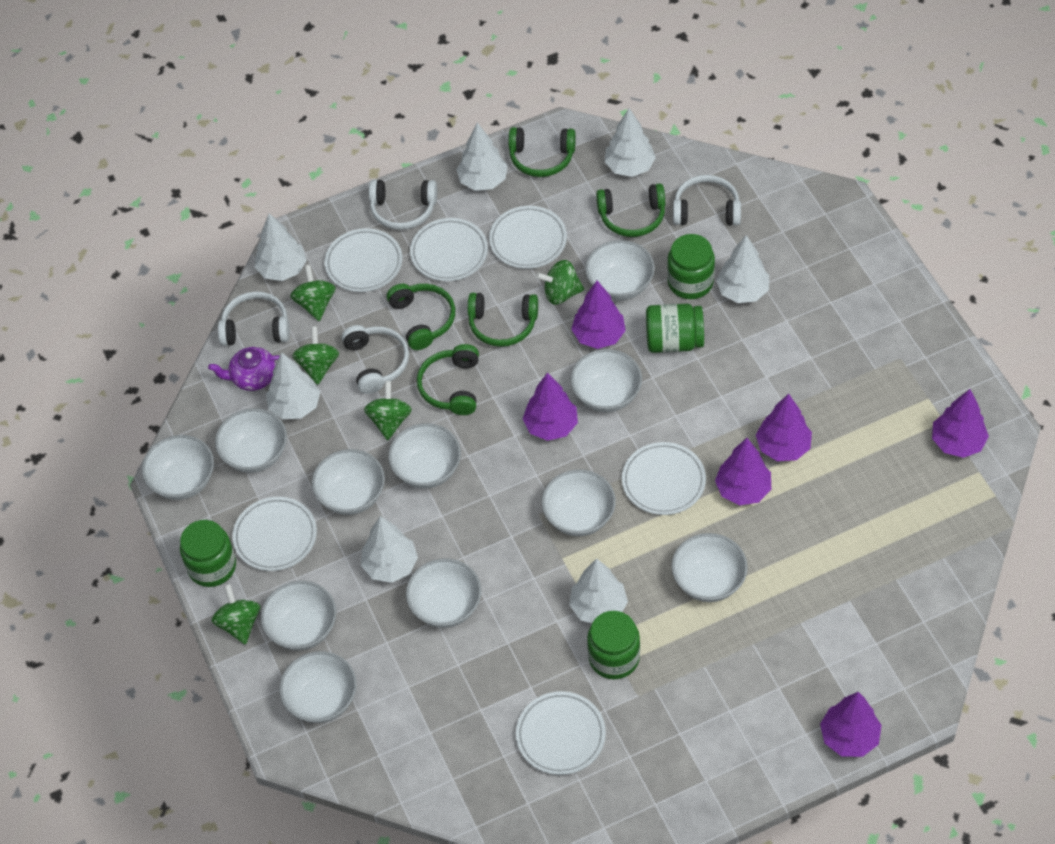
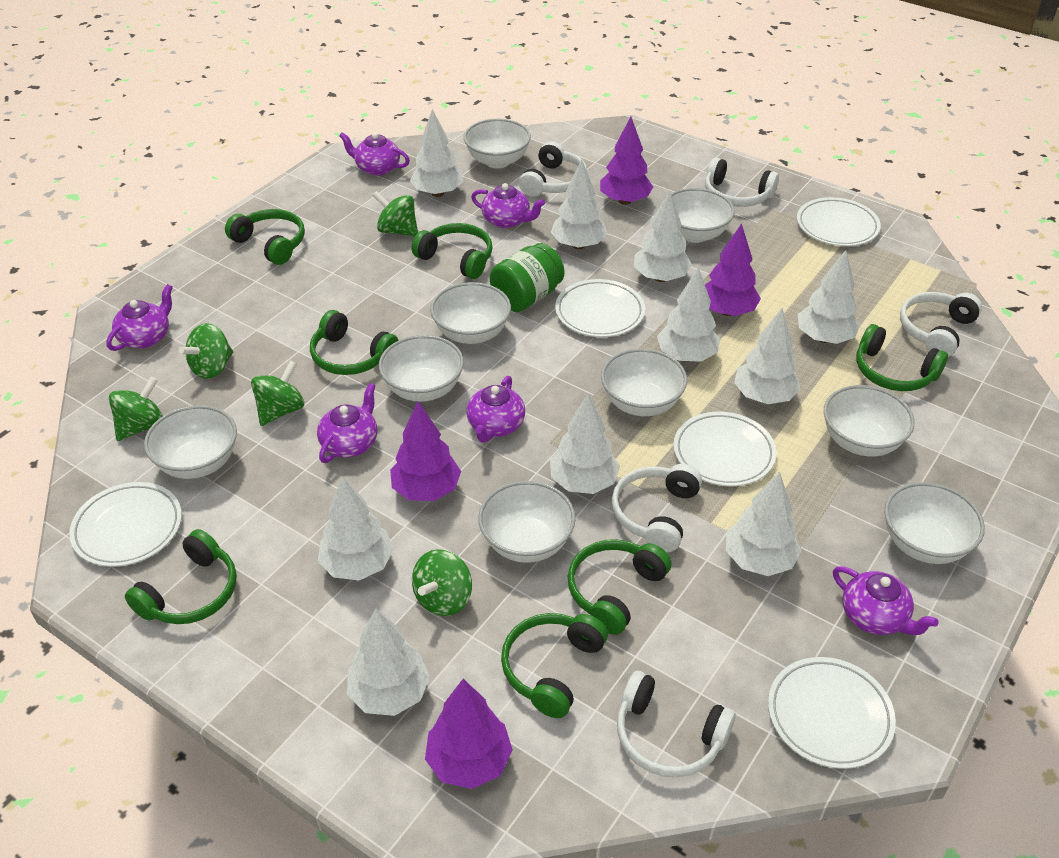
green headphones: [387,284,455,350] [417,344,479,415] [468,293,538,347] [509,127,576,177] [596,184,665,237] = 5 -> [125,529,237,624] [225,209,305,265] [310,310,399,375] [412,223,492,279] [501,613,608,718] [568,539,672,635] [856,324,948,391] = 7
green jar: [180,520,236,587] [587,611,640,679] [646,304,704,353] [667,234,715,299] = 4 -> [490,243,564,312] = 1
purple teapot: [208,347,280,391] = 1 -> [106,284,173,351] [317,383,377,463] [339,132,410,176] [466,376,525,443] [471,183,545,228] [833,566,939,635] = 6
purple tree: [523,372,578,441] [571,280,626,349] [715,438,771,505] [756,394,812,461] [820,692,882,757] [932,389,989,458] = 6 -> [390,401,461,501] [425,679,513,789] [600,117,653,205] [705,223,761,316] = 4
white bowl: [142,435,214,500] [215,408,287,473] [261,581,336,650] [279,651,357,723] [312,449,385,515] [388,423,461,488] [406,559,481,628] [542,470,616,536] [570,349,642,412] [585,240,655,300] [671,533,748,602] = 11 -> [144,405,237,479] [379,335,464,402] [430,282,511,344] [464,119,531,168] [478,481,576,563] [601,349,687,416] [671,188,735,243] [824,385,915,457] [884,482,985,564] = 9
white headphones: [218,291,290,346] [342,325,409,394] [369,180,437,230] [673,175,741,226] = 4 -> [519,141,587,197] [612,464,702,552] [617,671,736,778] [705,158,779,207] [900,292,982,357] = 5
white plate: [232,497,317,571] [325,228,403,292] [410,218,488,281] [489,206,567,269] [516,691,606,775] [622,442,706,515] = 6 -> [69,482,182,567] [555,279,645,337] [673,412,776,486] [768,657,896,769] [797,197,881,246] = 5
white tree: [254,213,307,281] [266,352,320,419] [361,516,418,583] [456,123,508,191] [569,558,628,623] [604,108,656,177] [716,235,769,303] = 7 -> [318,477,394,580] [347,608,430,716] [410,109,463,197] [550,394,620,494] [551,159,607,249] [634,191,692,282] [657,267,720,362] [726,472,801,576] [734,308,800,404] [798,250,860,344] = 10

